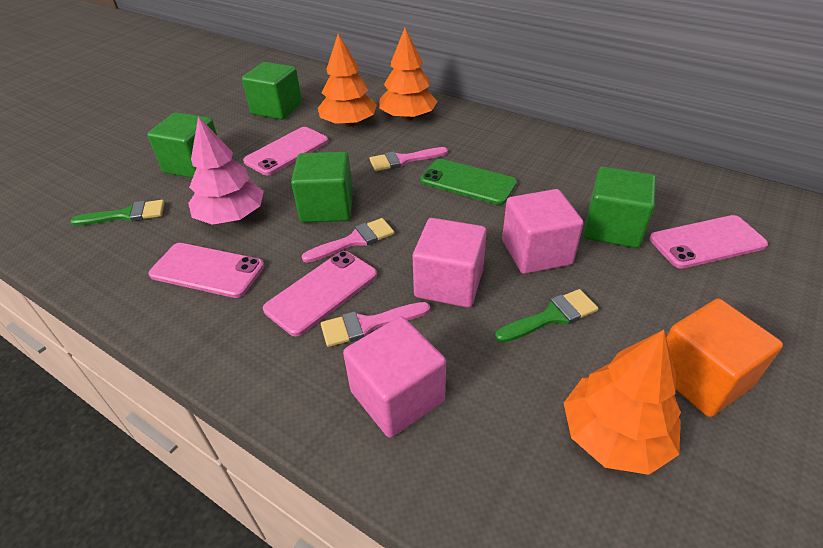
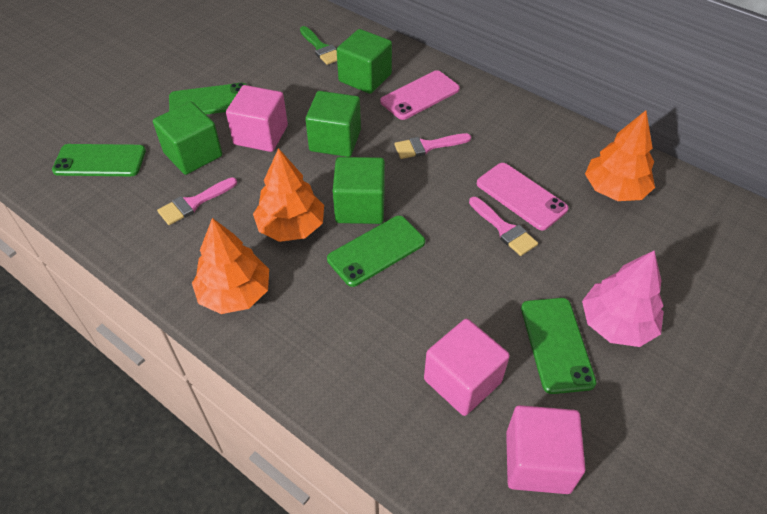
green brush: [70,200,165,226] [495,289,598,343] = 2 -> [300,26,337,65] = 1
green phone: [420,159,517,205] = 1 -> [52,144,146,176] [169,83,247,115] [327,216,425,287] [521,298,596,394] = 4
orange cube: [666,299,783,417] = 1 -> none = 0
pink phone: [149,243,264,298] [243,127,328,175] [263,251,377,336] [650,215,768,269] = 4 -> [380,70,460,120] [477,163,568,230] = 2

